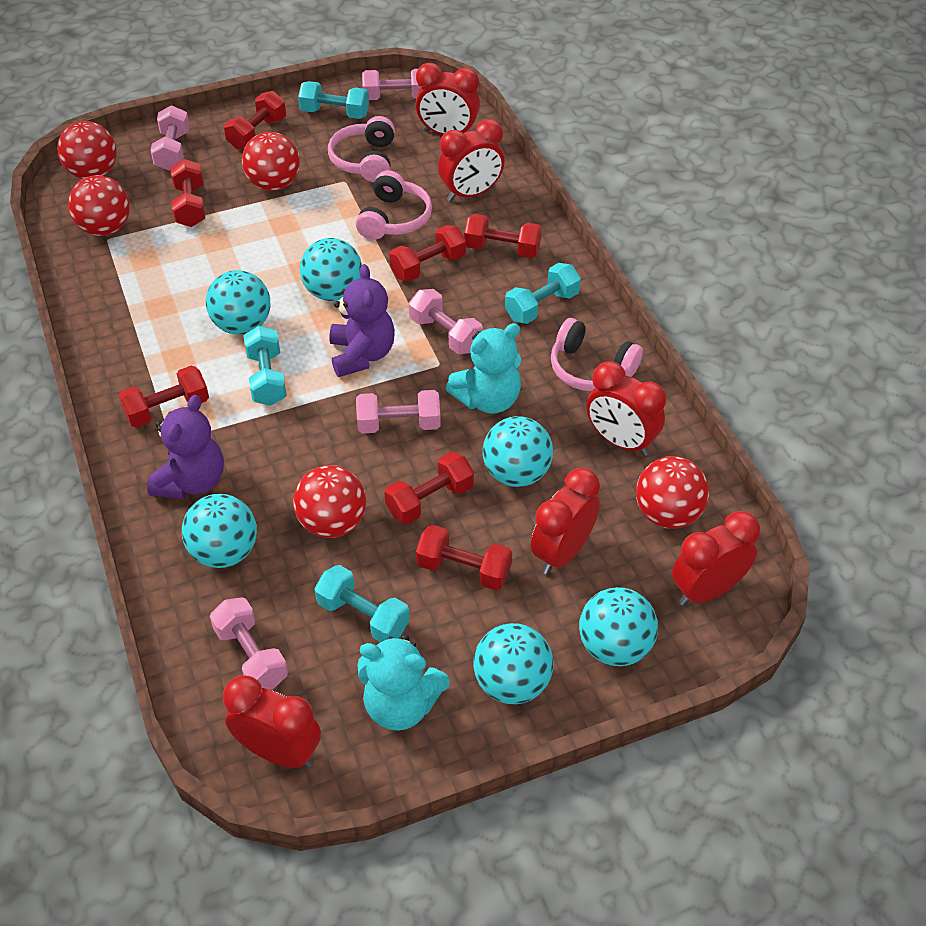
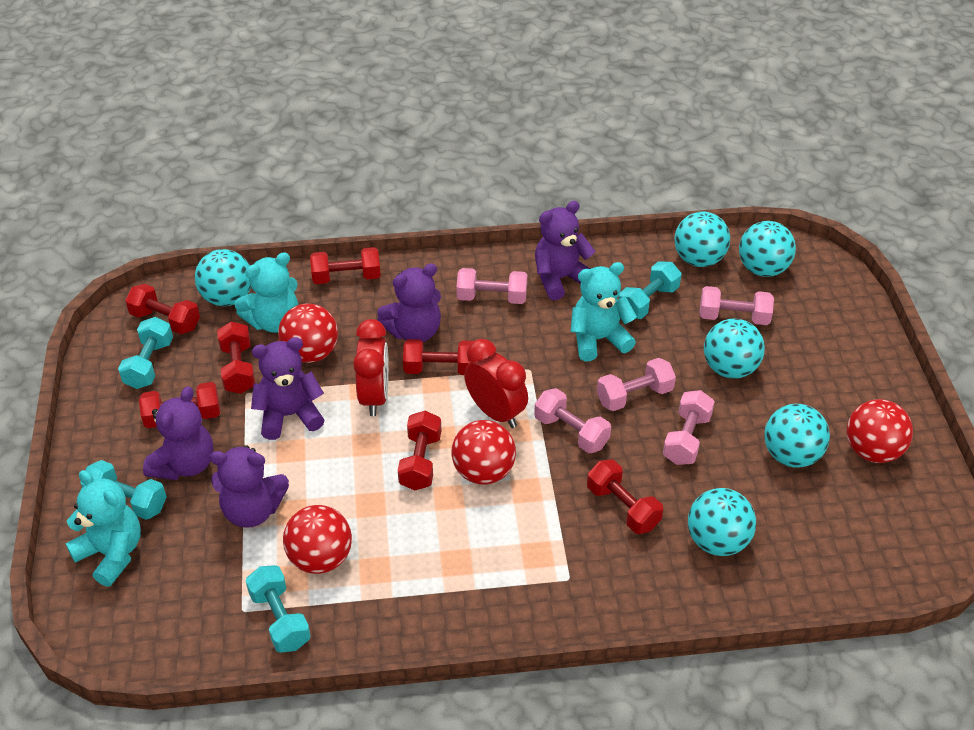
pink headphones: [328,116,395,182] [356,170,432,240] [551,318,643,391] = 3 -> none = 0
purple teddy bear: [147,395,224,499] [329,264,395,377] = 2 -> [143,386,213,480] [210,445,289,528] [251,337,324,440] [377,263,441,342] [535,201,595,301] = 5
red ball: [57,121,117,179] [68,175,130,236] [242,132,300,191] [293,465,366,538] [636,456,709,529] = 5 -> [278,303,338,363] [283,505,352,574] [451,420,516,485] [846,399,913,463] = 4
red clock: [223,675,321,768] [416,63,480,135] [438,119,505,201] [531,468,600,575] [587,361,666,456] [672,511,760,606] = 6 -> [353,319,389,416] [464,339,528,428] = 2
turquoise teddy bear: [357,634,450,731] [446,323,521,414] = 2 -> [65,470,141,587] [234,252,298,333] [570,262,637,361] = 3

